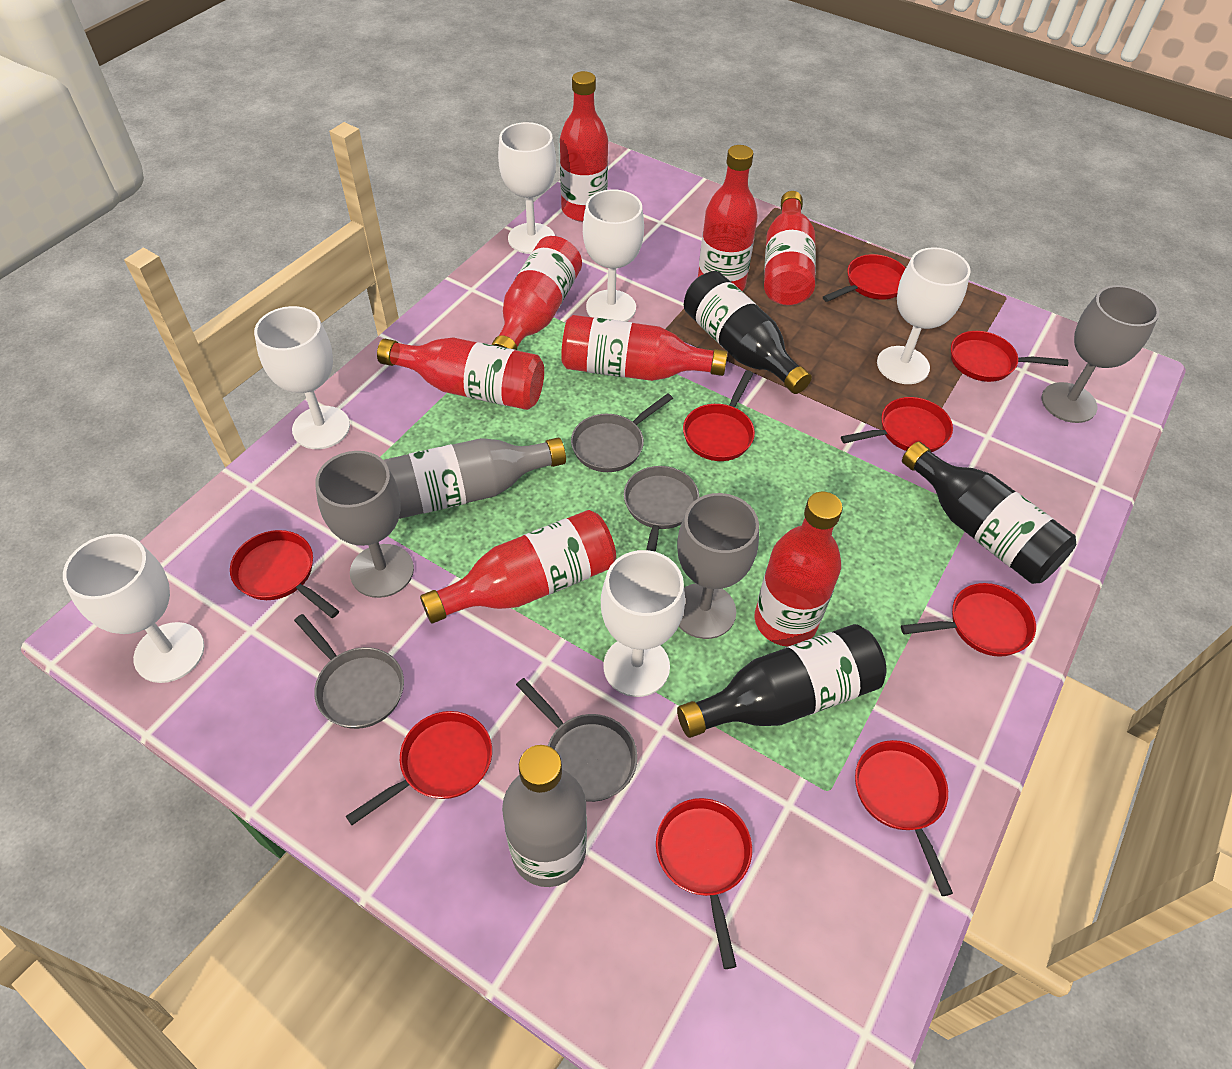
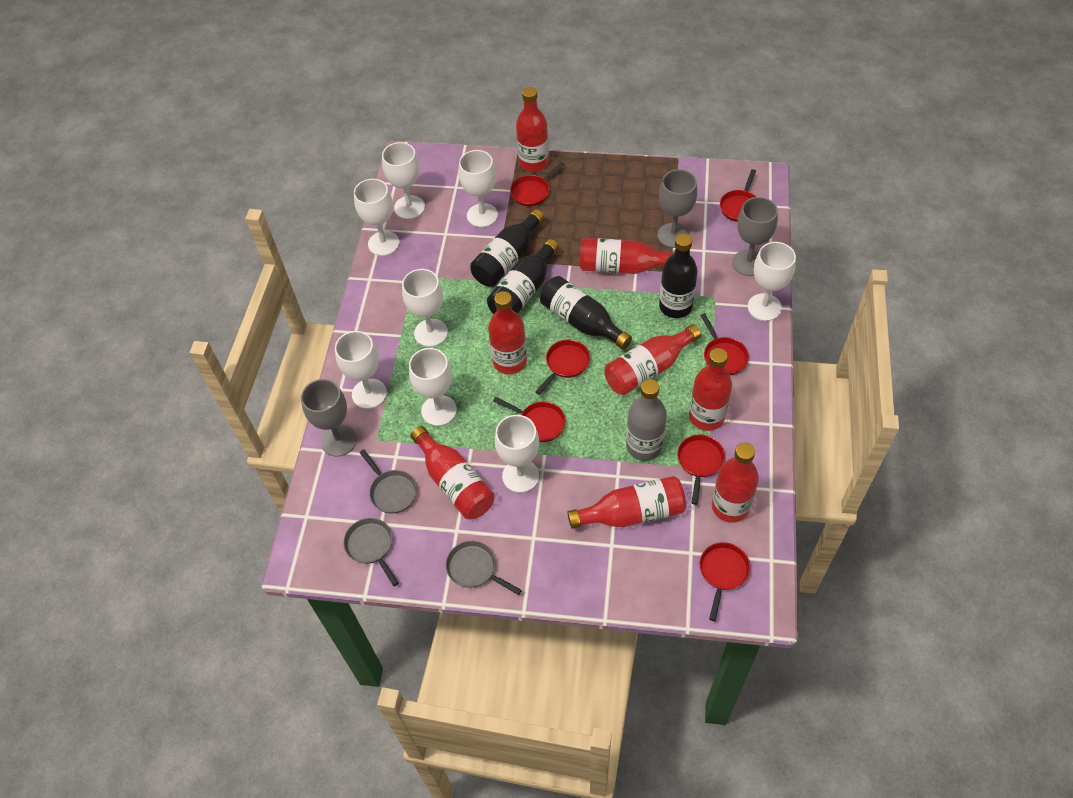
black bottle: [677,624,886,738] [684,271,812,394] [902,441,1076,584] = 3 -> [470,209,544,287] [487,239,559,314] [540,276,632,349] [659,233,698,318] = 4
grey bottle: [384,438,566,519] [502,745,587,887] = 2 -> [626,379,667,461] = 1
grey pan: [294,614,404,729] [516,678,637,802] [571,393,673,472] [624,466,699,552] = 4 -> [343,518,399,586] [360,449,417,514] [446,541,522,595] = 3
red pan: [230,530,339,618] [346,711,492,825] [656,798,752,969] [683,370,755,461] [823,254,906,302] [841,397,953,452] [855,740,953,896] [901,583,1036,657] [951,331,1068,382] = 9 -> [493,397,566,442] [510,162,565,206] [535,340,590,395] [677,434,725,505] [699,542,751,621] [700,313,749,375] [720,169,756,222] = 7
white goblet: [63,534,205,683] [254,306,350,449] [498,122,556,254] [583,189,644,322] [601,550,685,697] [877,247,971,384] = 6 -> [335,331,387,409] [354,179,400,256] [382,142,425,219] [402,269,448,347] [409,348,457,426] [459,150,498,227] [495,415,539,493] [748,242,796,321] = 8

